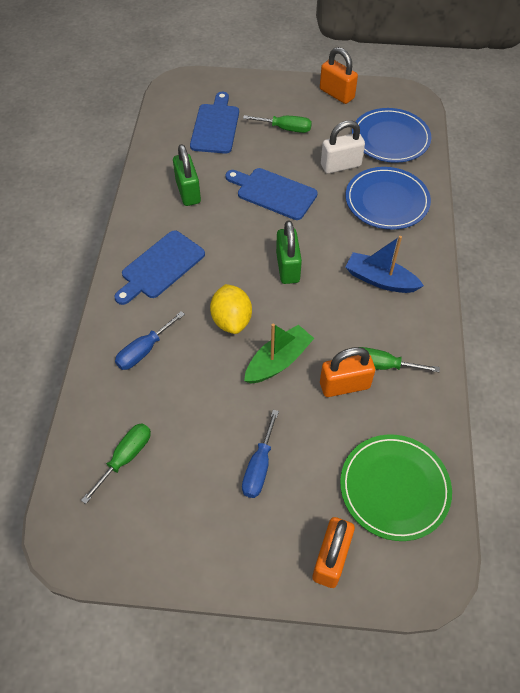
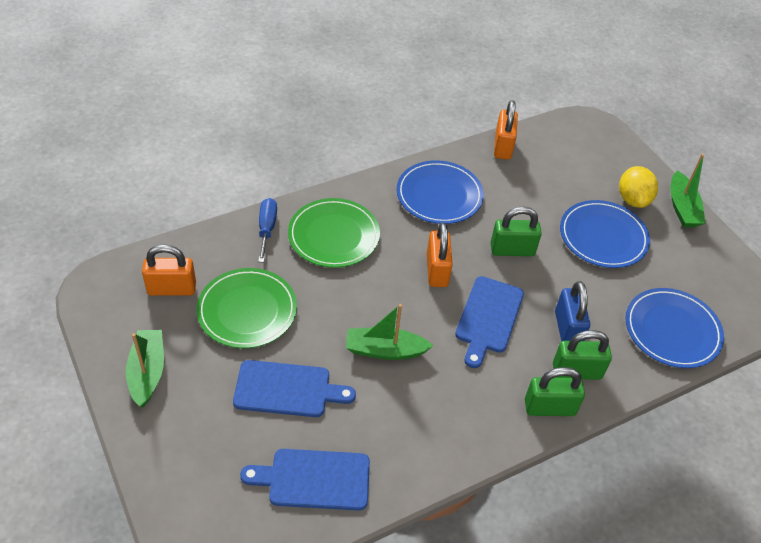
blue boat: [346,236,424,293] = 1 -> none = 0
blue padlock: none = 0 -> [555,281,590,341] = 1
blue plate: [346,167,431,230] [352,108,431,163] = 2 -> [397,160,484,224] [560,200,650,268] [625,288,724,368] = 3
blue screwdriver: [115,311,185,370] [242,410,279,498] = 2 -> [258,198,277,262] = 1
green boat: [244,323,314,384] = 1 -> [126,330,164,407] [346,304,434,360] [671,154,706,227] = 3
green padlock: [173,144,201,206] [276,220,302,284] = 2 -> [491,206,542,256] [525,367,585,416] [553,330,612,380] = 3
green plate: [340,434,452,541] = 1 -> [196,268,297,348] [288,198,380,268] = 2
green screwdriver: [81,423,151,504] [243,115,312,133] [361,347,440,372] = 3 -> none = 0
white padlock: [321,120,365,174] = 1 -> none = 0

